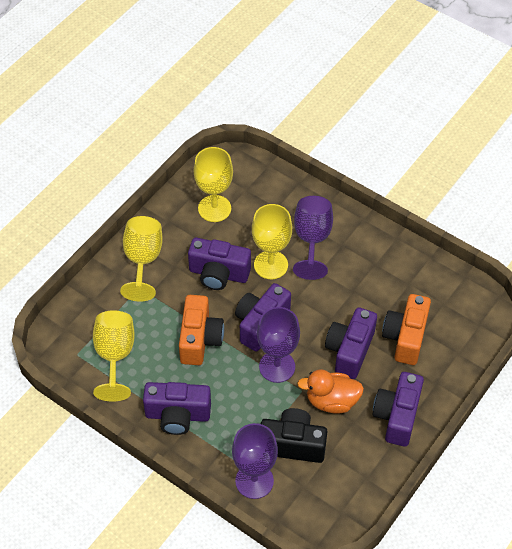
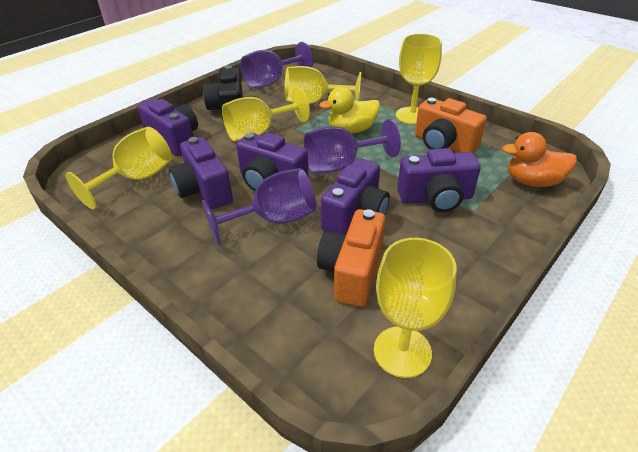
yellow duck: none = 0 -> [319,87,380,134] = 1
yellow goblet: [93,310,135,402] [120,216,163,302] [194,147,233,222] [252,204,292,279] = 4 -> [65,127,172,209] [222,87,310,141] [285,66,361,104] [374,238,457,378] [396,34,442,124] = 5

